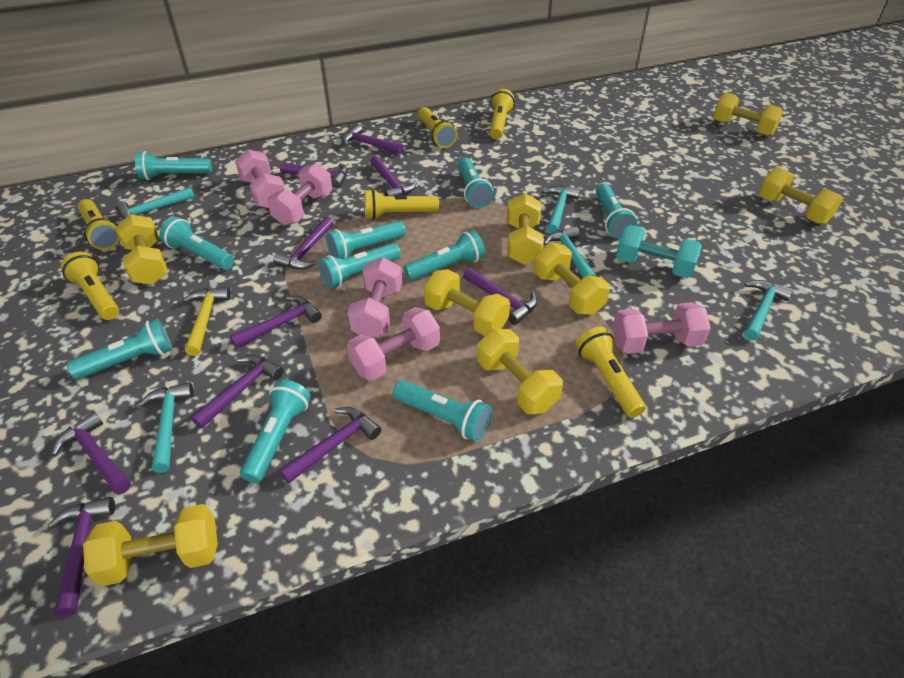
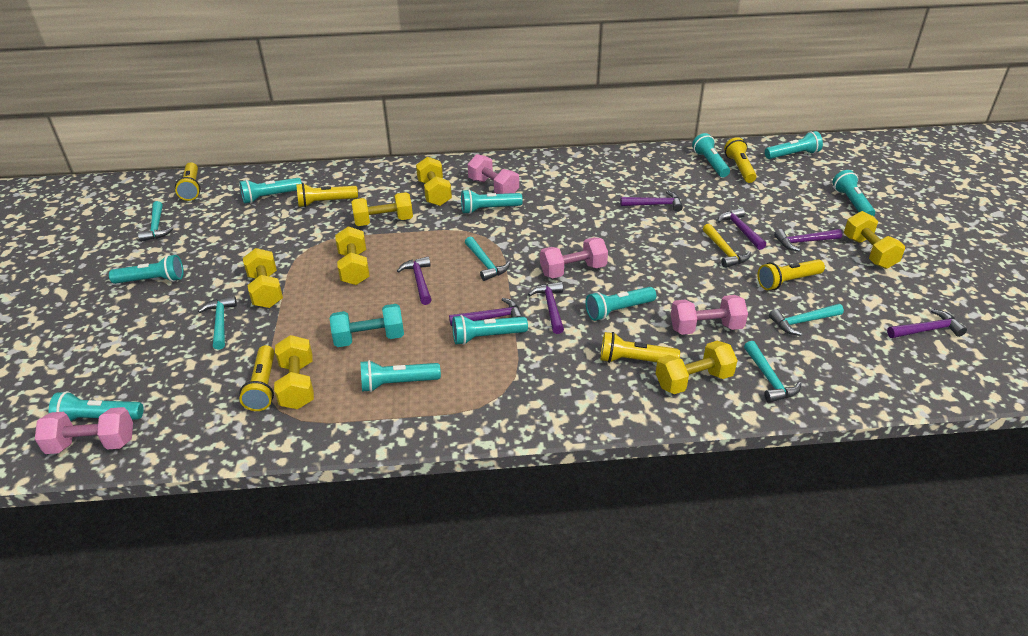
pink dumbbell: [235,149,285,208] [267,163,333,226] [347,257,402,338] [347,307,440,381] [612,302,710,354] = 5 -> [35,407,133,454] [468,154,519,194] [540,237,608,278] [671,295,748,335] = 4
purple hammer: [48,497,115,616] [51,412,131,495] [191,355,284,428] [230,295,322,348] [273,217,334,270] [279,407,381,484] [280,162,348,188] [343,124,404,154] [370,156,417,196] [463,268,537,325] = 10 -> [397,257,432,305] [449,298,523,326] [528,282,564,334] [620,191,683,212] [718,208,766,250] [774,229,842,251] [887,309,967,338] = 7
yellow dumbbell: [83,504,218,586] [116,214,168,285] [424,269,510,336] [477,329,563,414] [507,193,544,265] [534,243,610,315] [713,92,783,136] [759,167,843,225] = 8 -> [243,248,283,308] [274,335,314,409] [335,226,370,285] [352,192,413,226] [416,157,452,206] [655,341,738,394] [844,211,905,269] = 7

